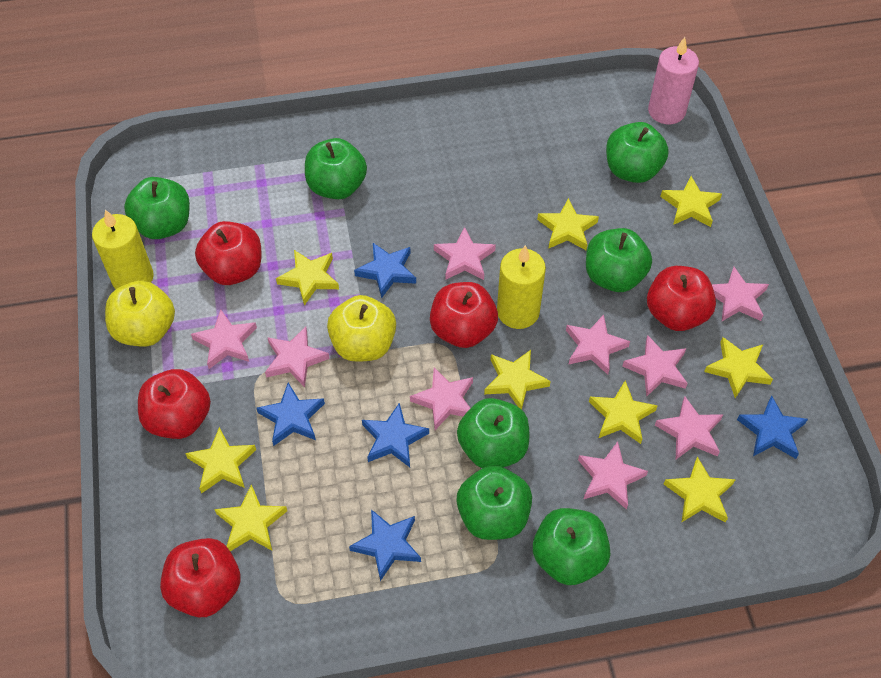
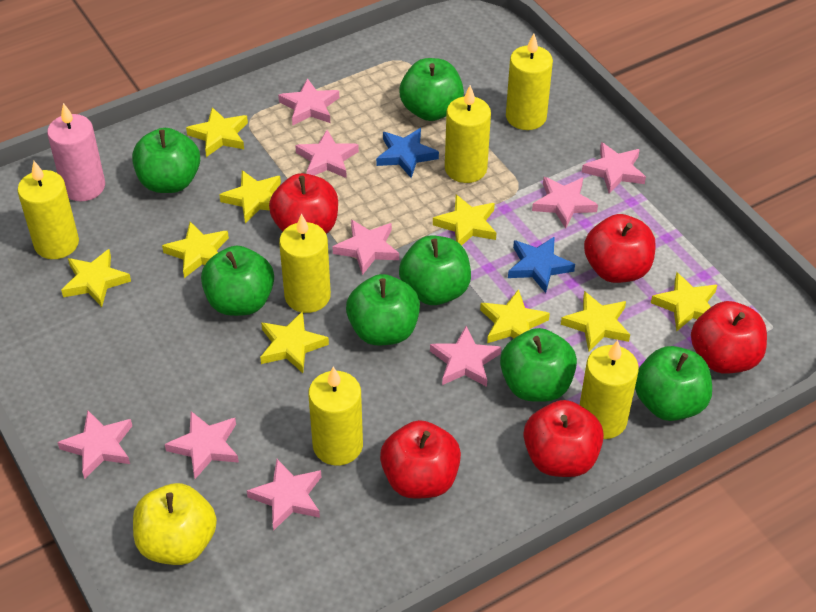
blue star: [256,383,325,446] [349,509,421,581] [354,243,416,298] [362,403,429,467] [737,395,808,459] = 5 -> [376,128,439,178] [508,236,575,293] = 2
yellow apple: [105,281,175,347] [327,295,396,362] = 2 -> [133,483,217,565] = 1
yellow candle: [92,210,154,289] [497,245,546,329] = 2 -> [17,161,79,259] [279,214,331,313] [308,367,363,466] [445,85,491,183] [506,34,553,130] [580,340,639,439] = 6

